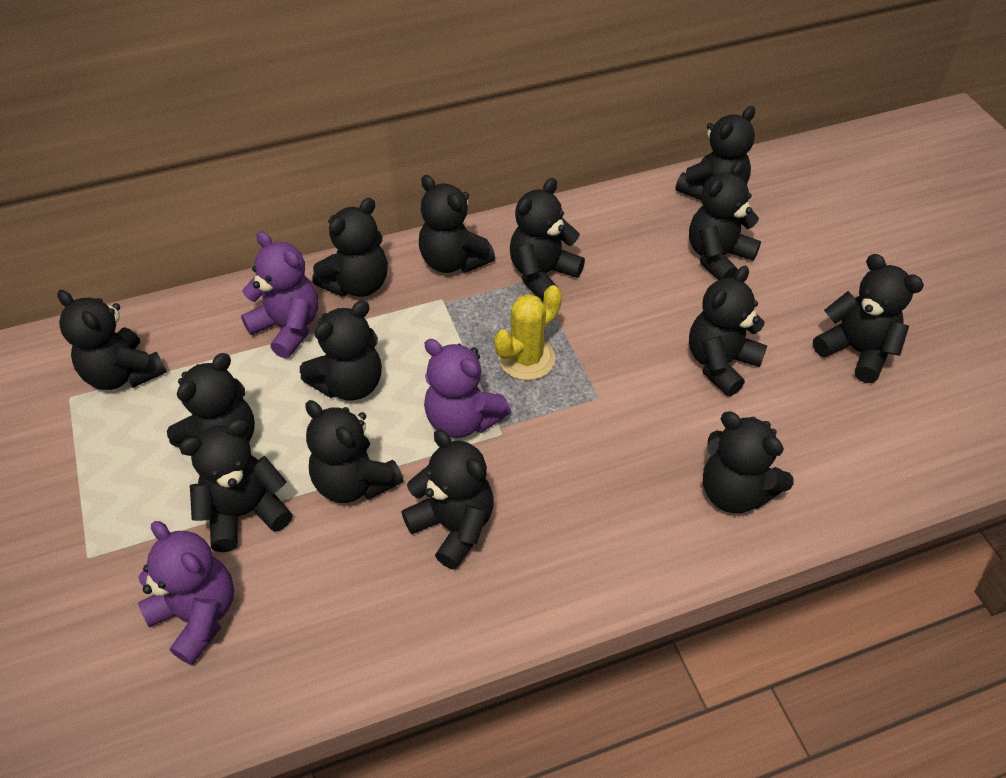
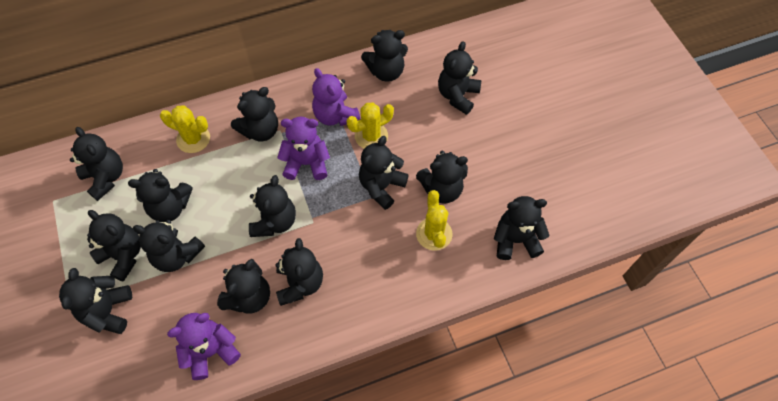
yellow cactus: [494,285,562,380] = 1 -> [160,105,210,153] [346,102,394,149] [416,190,453,251] = 3

